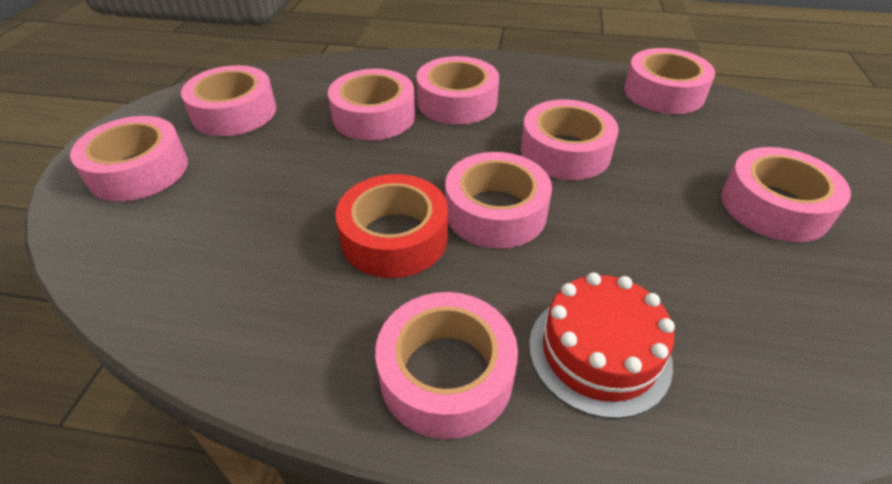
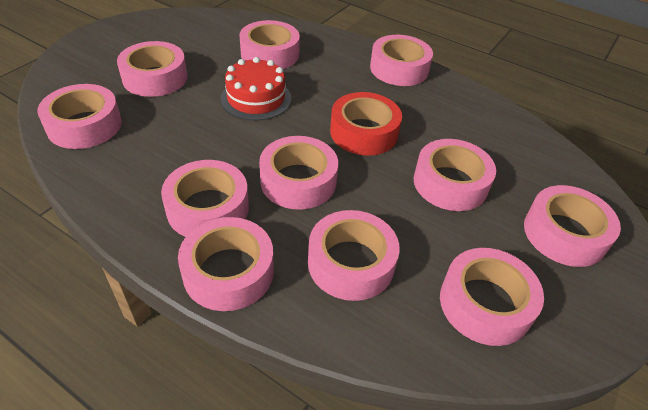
pink tape: [70,116,188,201] [181,65,276,136] [328,69,415,140] [375,292,518,439] [416,56,499,125] [445,152,552,249] [521,99,619,180] [624,48,715,114] [721,147,851,242] = 9 -> [38,84,122,149] [117,41,188,97] [161,160,249,237] [178,217,274,311] [239,20,300,69] [259,136,338,210] [308,210,400,301] [370,35,433,86] [414,139,496,211] [440,248,544,346] [524,185,621,267] = 11

